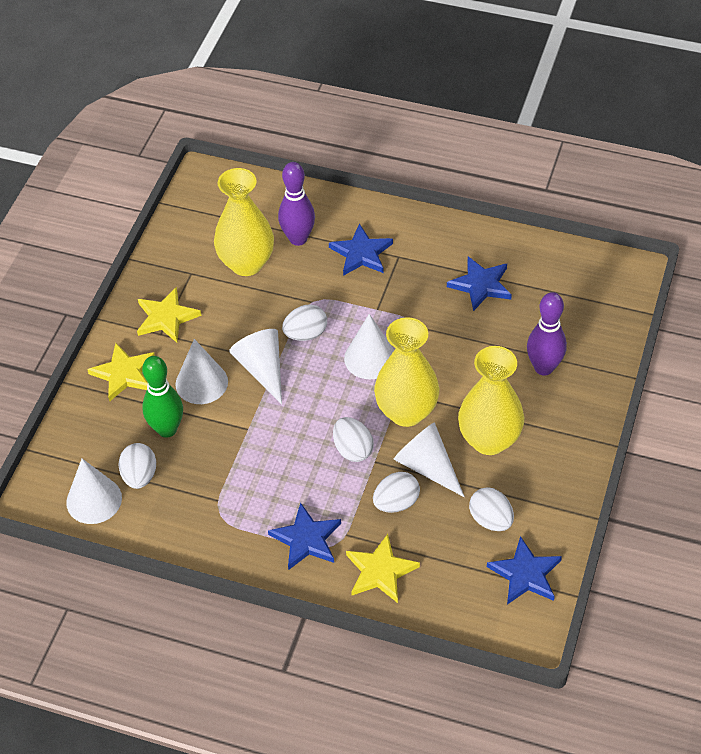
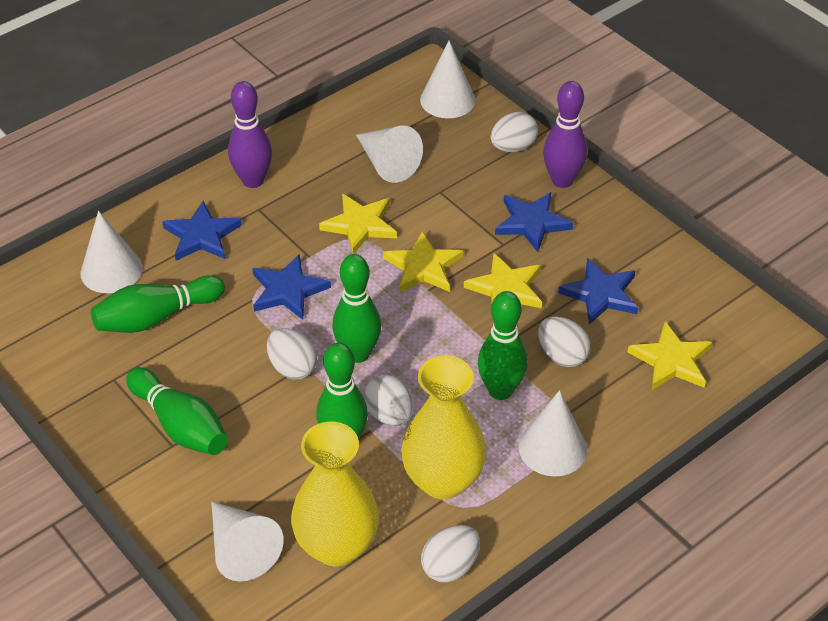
green bowling pin: [142,356,183,438] = 1 -> [91,275,225,333] [126,367,228,455] [316,343,368,439] [332,254,381,363] [478,291,528,400] = 5
yellow star: [87,343,155,402] [137,287,201,343] [346,534,420,603] = 3 -> [319,194,397,254] [383,231,463,293] [464,253,542,308] [628,321,712,390] = 4
yellow vase: [214,168,274,276] [374,317,439,427] [458,346,524,455] = 3 -> [291,422,379,567] [401,355,486,499] = 2

